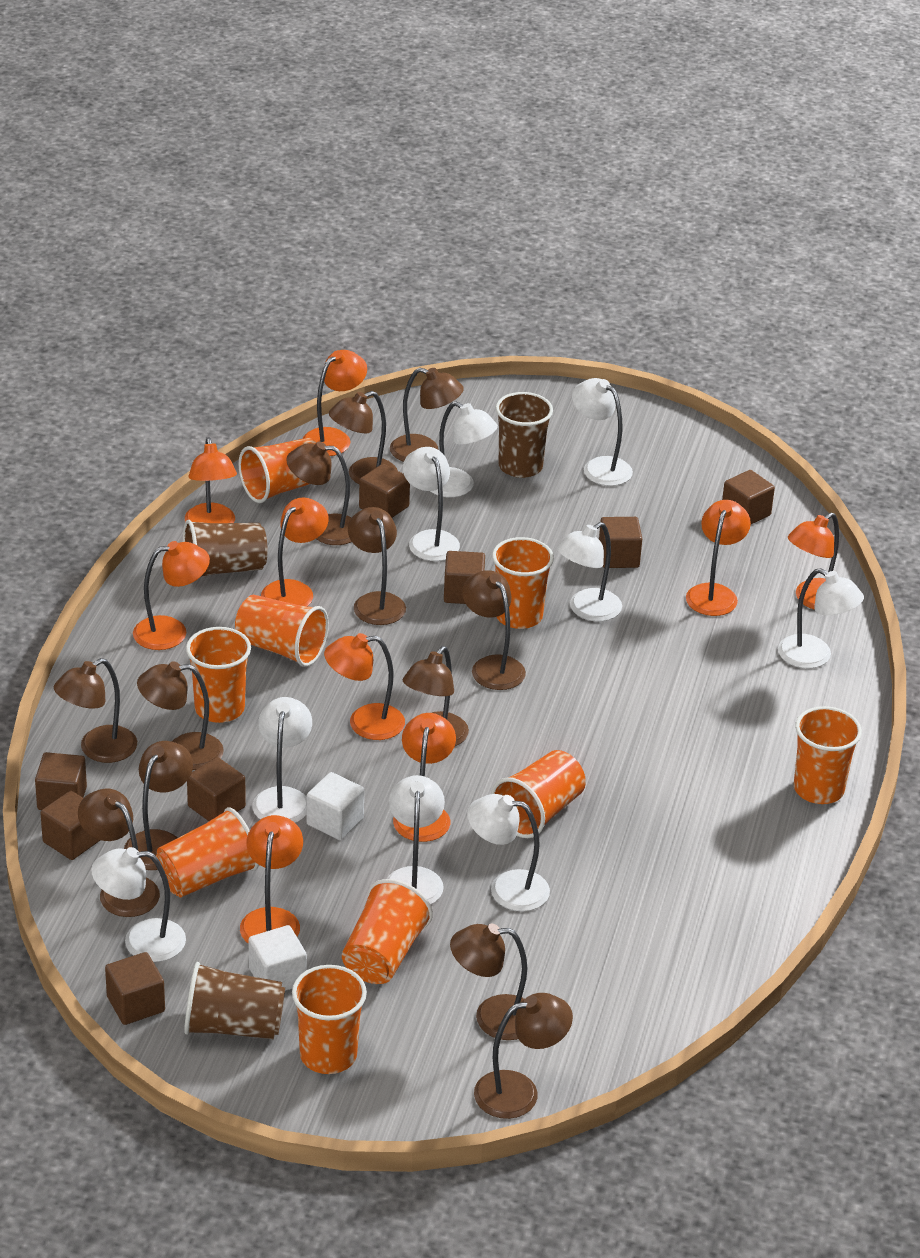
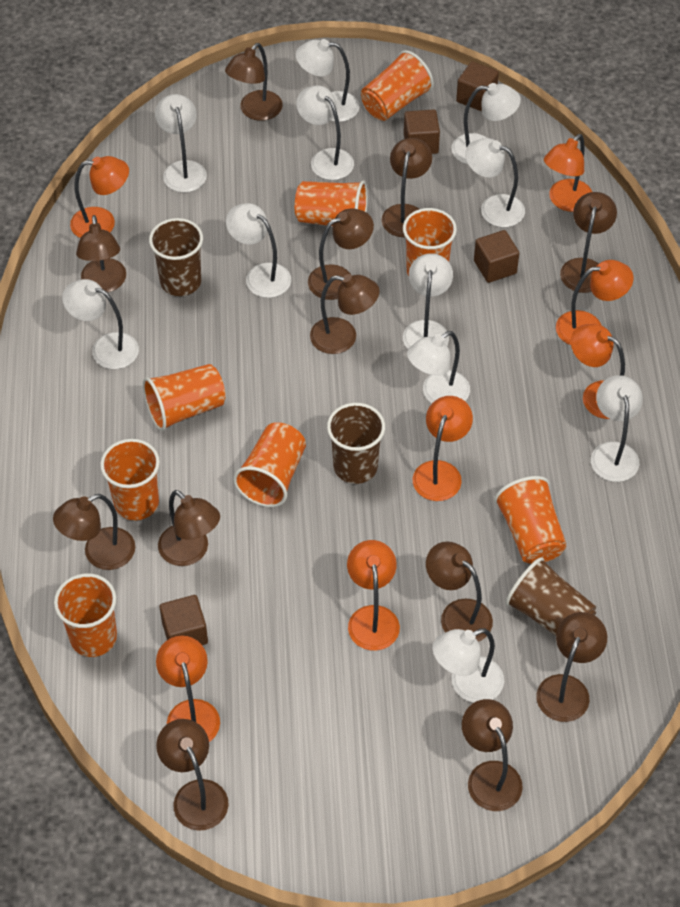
brown cube: [35,752,87,810] [41,791,100,860] [105,952,165,1025] [187,757,246,821] [359,464,410,518] [444,551,485,604] [599,517,642,568] [722,470,775,524] = 8 -> [160,595,208,645] [404,110,440,154] [456,61,499,111] [474,230,519,283] = 4
orange cup: [156,807,259,897] [186,627,251,723] [235,595,329,667] [239,438,317,503] [292,965,367,1074] [342,879,433,984] [491,750,586,838] [492,537,554,629] [794,706,862,804] = 9 -> [54,573,117,657] [100,439,160,521] [143,364,226,431] [233,422,306,507] [295,181,368,226] [361,50,434,121] [403,208,457,276] [494,476,567,564] = 8
orange lamp: [133,541,210,650] [185,437,237,523] [240,815,303,944] [261,497,329,606] [302,350,367,456] [324,633,405,740] [393,713,456,842] [686,500,751,616] [788,513,839,610] = 9 -> [70,156,129,238] [156,636,220,742] [347,540,400,651] [412,396,473,501] [544,134,592,212] [556,260,634,345] [571,324,625,419] = 7
white cube: [249,925,307,991] [306,772,364,840] = 2 -> none = 0
white lamp: [91,847,186,962] [252,697,312,823] [387,775,445,905] [403,447,460,561] [430,401,498,498] [467,794,550,911] [557,522,622,621] [572,378,633,486] [778,568,864,668] = 9 -> [62,279,139,369] [155,94,207,193] [226,203,291,298] [296,39,360,122] [296,86,354,180] [403,253,453,349] [407,331,470,404] [433,628,504,703] [451,83,521,164] [465,138,525,227] [591,375,643,482] = 11

